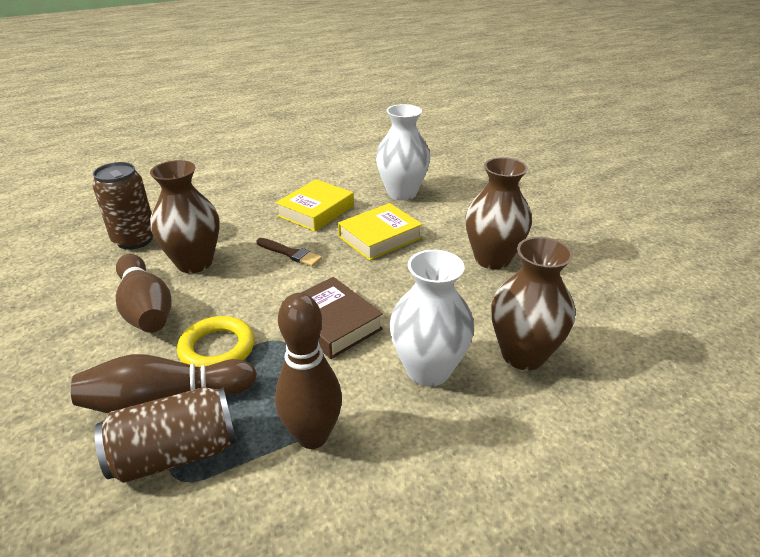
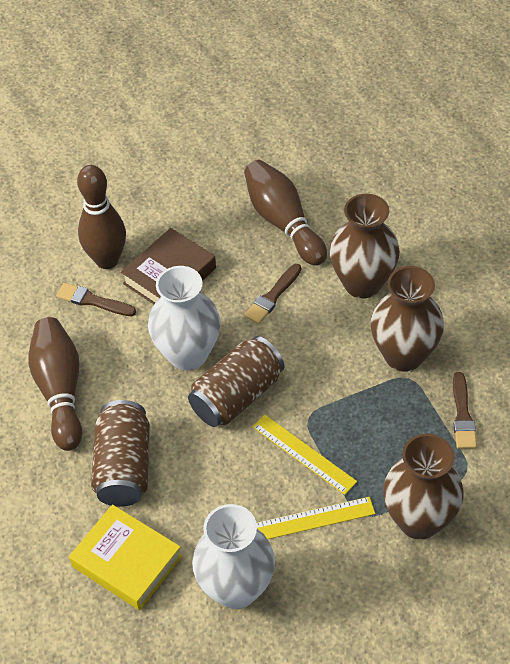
brown brush: [256,238,322,267] = 1 -> [56,283,136,316] [244,264,301,324] [453,372,477,449] = 3
yellow book: [276,179,354,232] [338,203,423,261] = 2 -> [69,504,182,610] = 1
yellow ring: [177,316,255,367] = 1 -> none = 0
yellow ruler: none = 0 -> [252,415,357,495] [257,497,375,539] = 2

